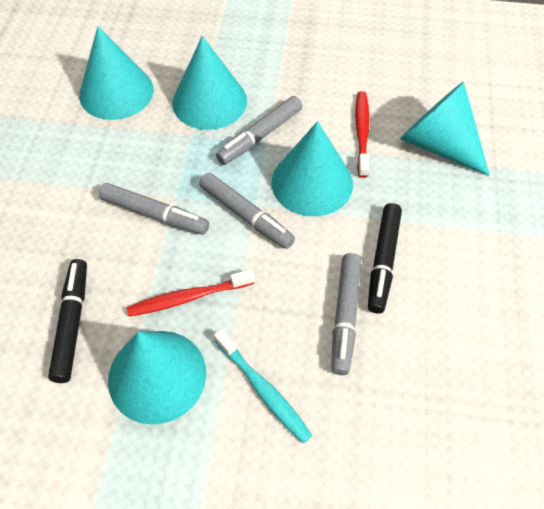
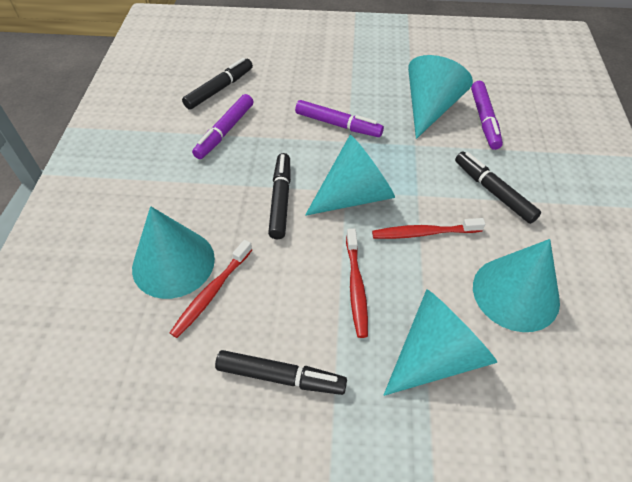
black marker: [48,259,87,383] [368,203,402,314] = 2 -> [182,58,253,110] [215,350,347,395] [268,153,291,239] [455,151,541,224] = 4
grey marker: [99,183,209,235] [199,173,295,249] [216,96,302,165] [331,253,361,375] = 4 -> none = 0
purple marker: none = 0 -> [192,94,254,159] [295,100,384,137] [471,81,503,150] = 3
red toothbrush: [127,269,255,317] [355,91,370,178] = 2 -> [169,240,252,338] [346,228,368,338] [372,218,485,239] = 3
turquoise toothbrush: [214,329,312,443] = 1 -> none = 0

